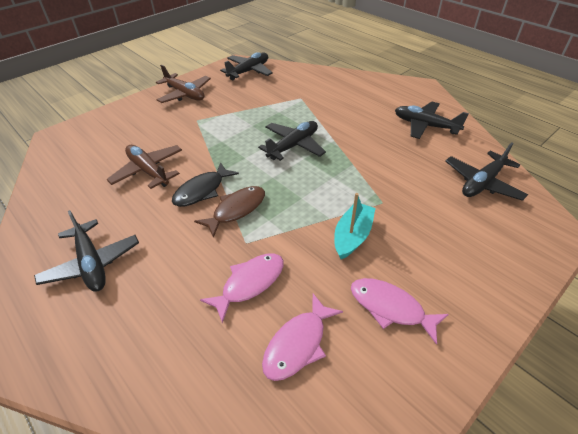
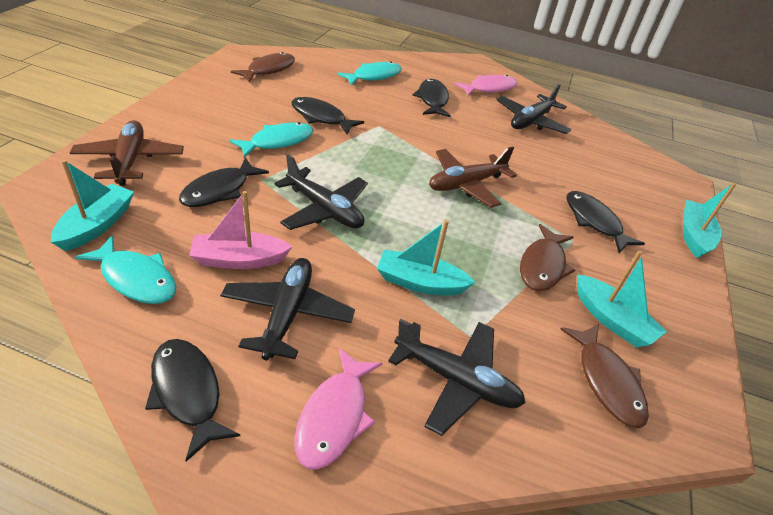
black fish: [172,162,239,207] = 1 -> [145,339,240,462] [179,157,269,207] [292,97,364,134] [413,79,451,117] [567,191,645,253] = 5
black plane: [34,210,139,292] [220,52,273,80] [258,121,326,161] [395,102,469,139] [445,142,528,201] = 5 -> [221,258,355,360] [274,154,368,230] [388,319,526,436] [497,84,571,134] = 4
brown fish: [194,186,265,238] = 1 -> [231,52,295,83] [520,224,575,291] [561,324,649,428] = 3
pink boat: none = 0 -> [189,191,293,269] = 1
pink fish: [200,254,284,323] [262,293,343,381] [351,278,449,345] = 3 -> [295,348,383,470] [454,75,517,96] = 2
turquoise boat: [334,193,376,259] = 1 -> [51,160,134,251] [377,220,476,295] [577,251,667,348] [683,183,736,259] = 4
turquoise fish: none = 0 -> [75,235,177,304] [229,122,313,158] [337,61,402,86] = 3

